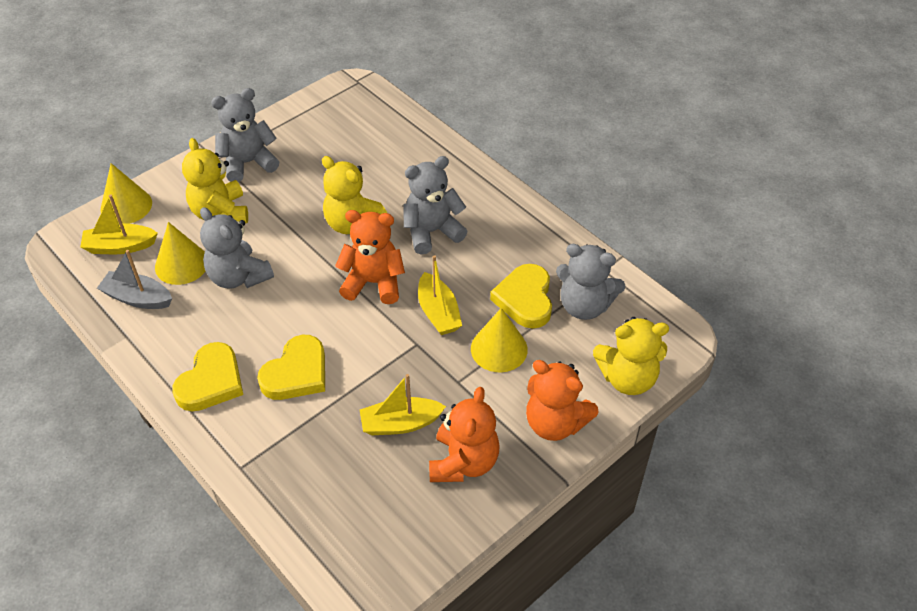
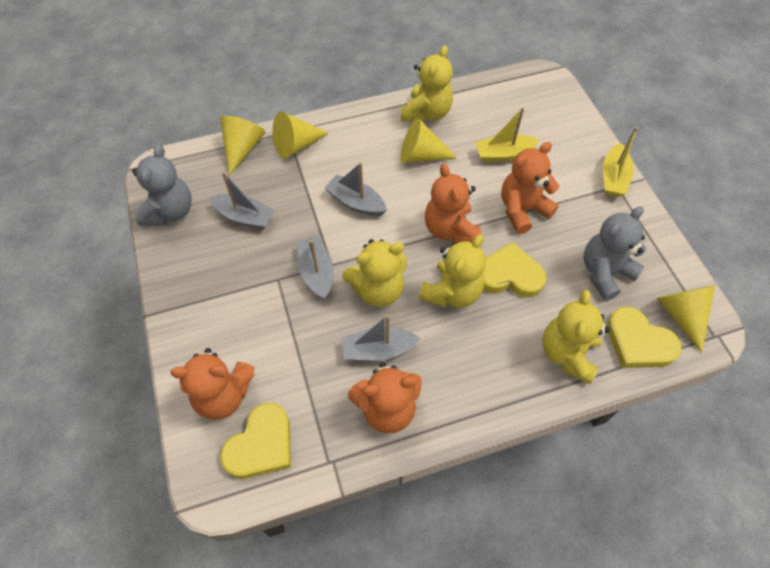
grey boat: [97,250,172,309] = 1 -> [210,171,275,230] [297,236,333,299] [325,162,387,216] [342,315,421,360] = 4
grey teddy bear: [200,207,274,289] [211,88,279,182] [403,156,468,254] [556,244,625,320] = 4 -> [132,144,192,226] [584,206,647,301] = 2
orange teddy bear: [335,210,405,304] [429,387,500,482] [526,360,598,441] = 3 -> [170,348,254,420] [348,362,422,434] [425,163,481,243] [501,142,559,234] = 4
yellow boat: [80,194,158,254] [360,374,446,435] [418,255,462,335] = 3 -> [475,107,540,162] [603,127,638,197] = 2
yellow cone: [100,163,152,224] [155,222,205,285] [471,308,528,372] = 3 -> [220,116,266,176] [273,112,328,159] [400,118,457,163] [657,285,715,353] = 4
yellow teddy bear: [182,138,248,223] [322,156,387,234] [593,317,669,395] = 3 -> [342,239,407,307] [401,45,453,123] [419,234,486,308] [542,290,610,384] = 4

